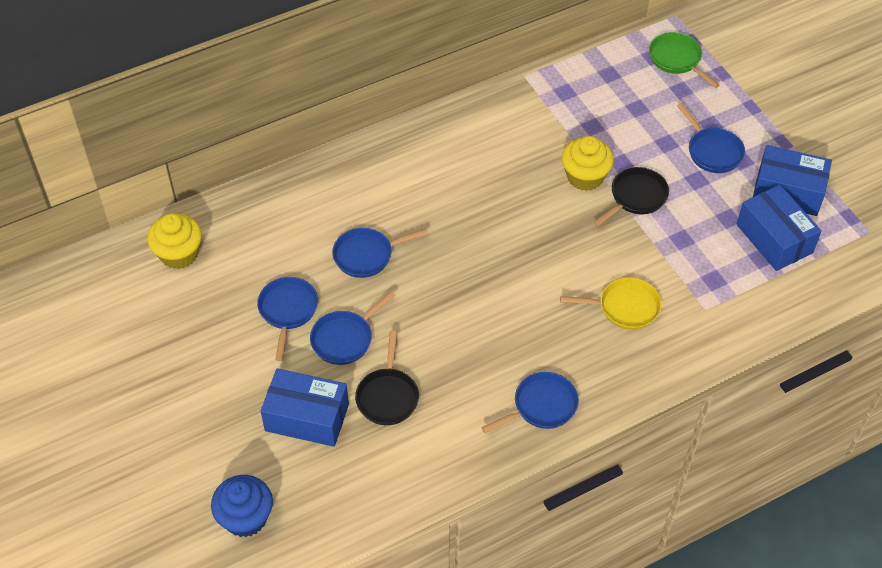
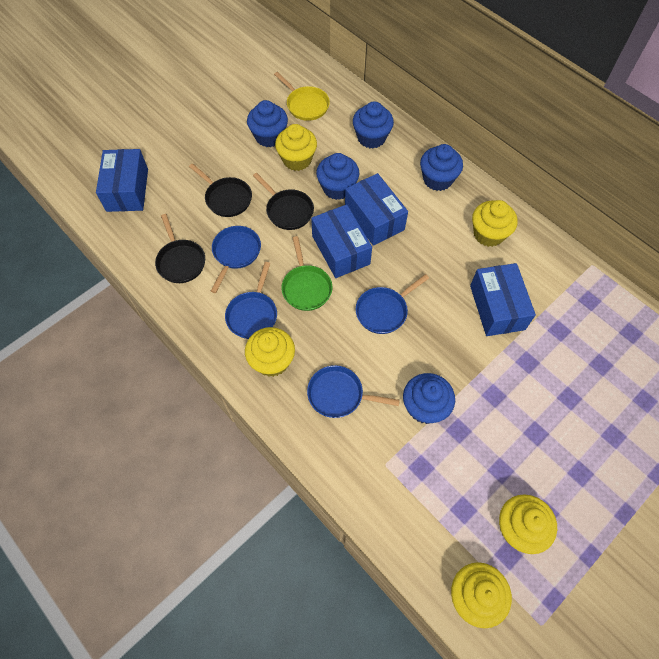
black pan: [355,331,419,425] [593,167,669,226] = 2 -> [155,214,205,283] [189,163,252,217] [253,173,314,230] = 3
blue box: [261,368,349,447] [737,185,821,271] [753,145,832,216] = 3 -> [96,149,148,212] [311,204,372,278] [345,173,408,246] [470,263,536,336] = 4
blue cupcake: [211,475,273,537] = 1 -> [247,100,288,147] [316,153,359,200] [353,101,394,149] [403,373,455,424] [420,144,463,191] = 5
blue pan: [257,277,318,361] [310,291,396,365] [332,228,428,278] [481,372,579,433] [677,103,745,173] = 5 -> [211,226,261,293] [225,262,277,339] [307,365,400,418] [356,274,429,334] = 4
yellow cupcake: [147,213,202,269] [562,136,614,191] = 2 -> [245,327,295,377] [275,124,317,171] [451,562,512,628] [472,200,518,247] [499,494,557,554] = 5

